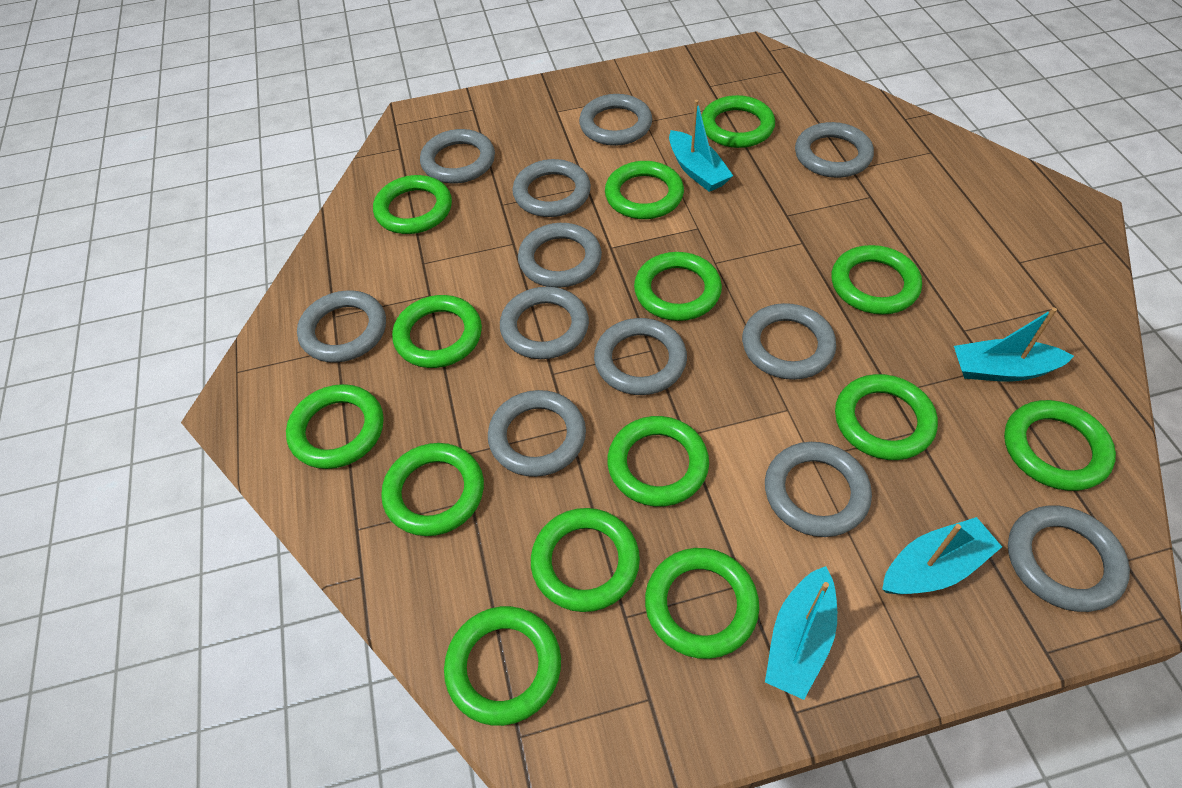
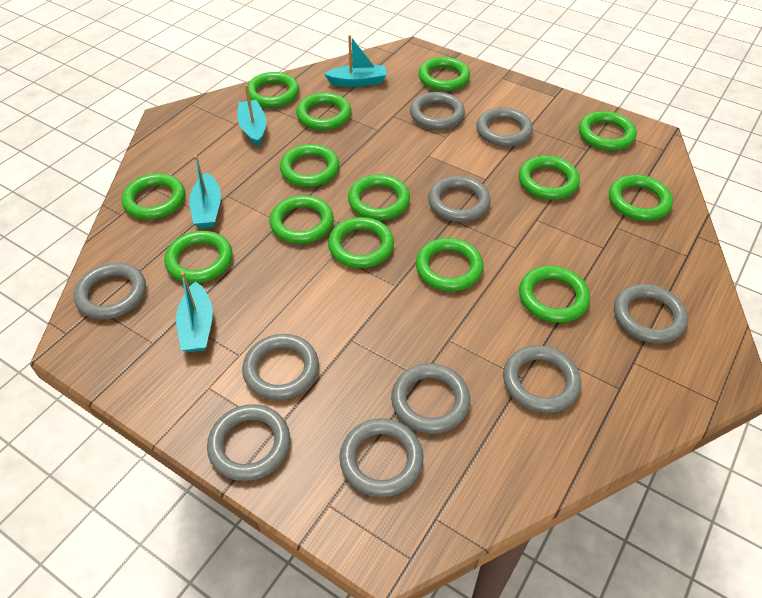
grey ring: [297,290,386,363] [420,129,495,184] [488,390,586,477] [500,287,589,359] [512,159,591,217] [518,223,602,288] [579,94,652,146] [594,318,687,395] [742,303,836,380] [765,442,872,537] [795,122,874,178] [1008,505,1130,612] = 12 -> [74,263,146,319] [207,404,290,481] [242,334,319,400] [339,418,423,497] [391,363,470,434] [410,92,465,130] [428,176,491,222] [476,107,533,147] [503,345,581,413] [614,284,688,343] = 10

